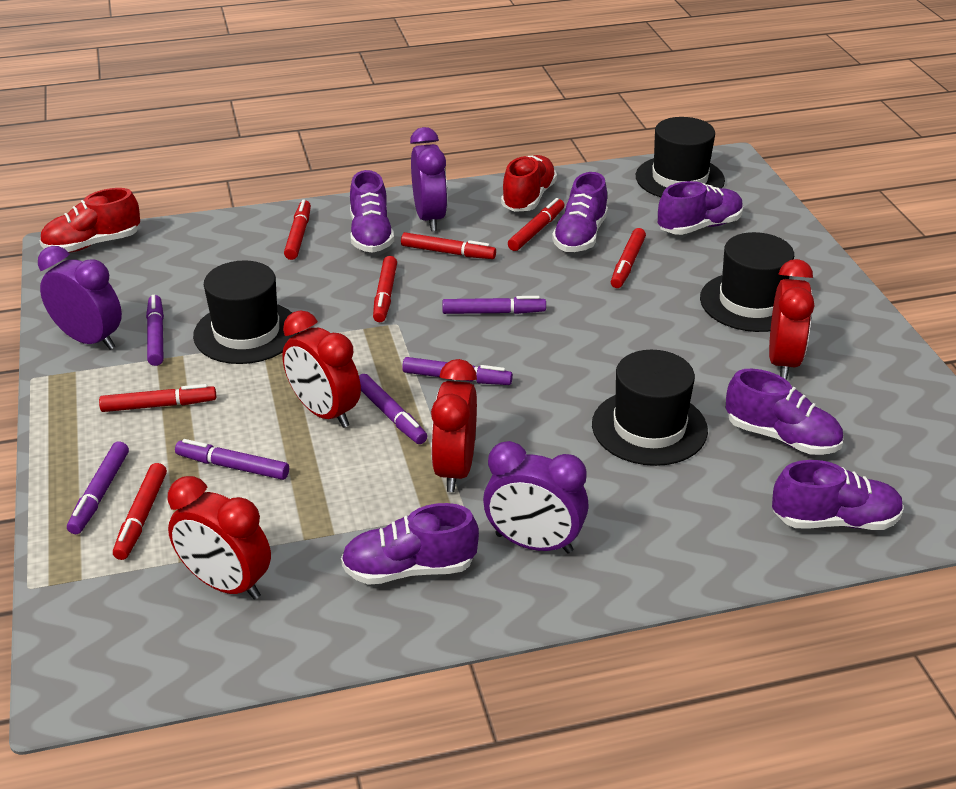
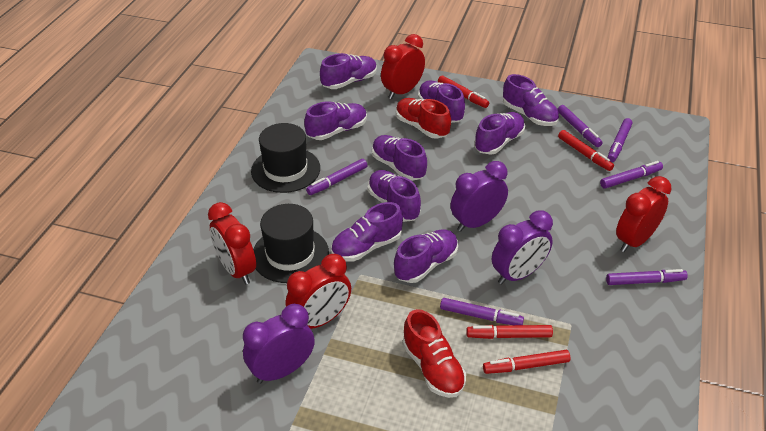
black hat: [193,260,299,364] [592,350,708,466] [636,117,725,197] [700,232,794,332] = 4 -> [251,123,320,193] [253,204,329,283] = 2
purple shoe: [341,503,479,585] [350,170,394,253] [552,172,608,252] [658,181,744,235] [726,369,843,455] [772,460,904,530] = 6 -> [304,101,367,140] [320,53,377,89] [331,202,403,262] [368,170,421,222] [372,135,427,181] [394,229,458,283] [418,80,465,123] [474,112,525,155] [503,74,559,126] = 9
red marker: [99,384,216,412] [113,463,167,560] [284,200,311,260] [373,256,397,322] [401,232,496,259] [508,198,565,251] [611,228,646,288] = 7 -> [438,75,489,108] [466,325,553,339] [483,350,571,374] [558,130,614,171] = 4

